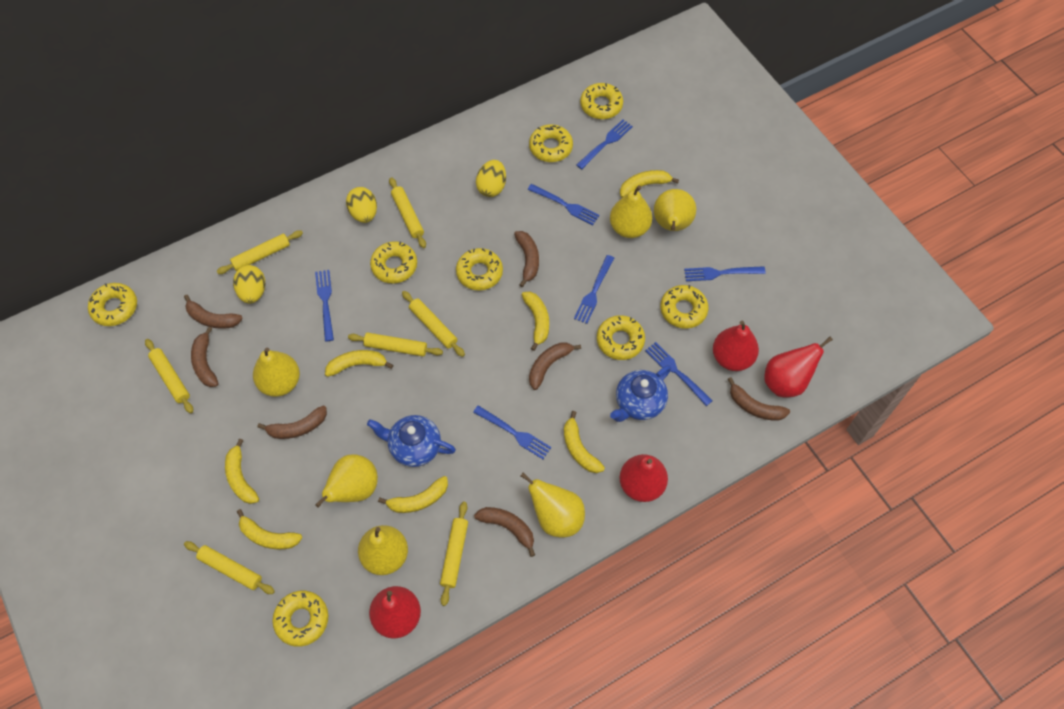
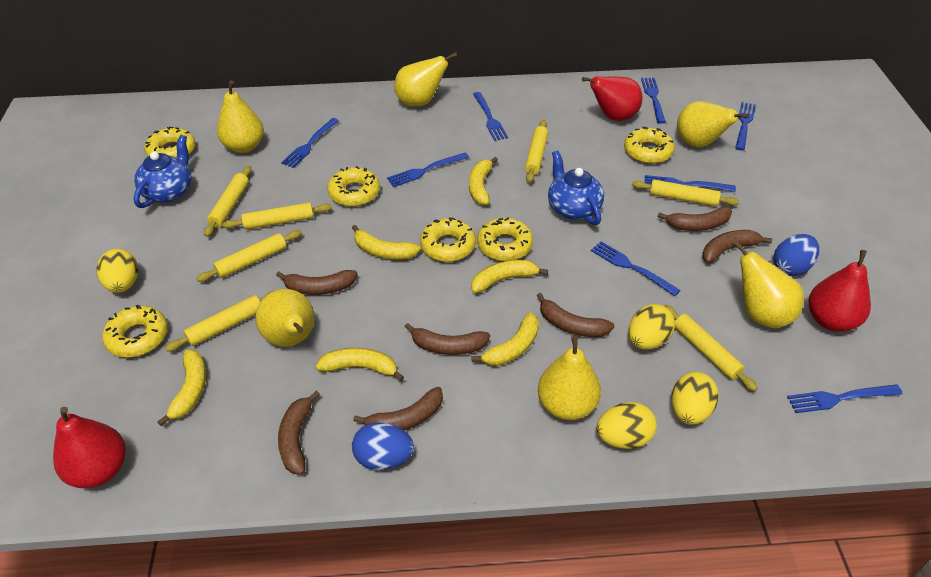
blue egg: none = 0 -> [352,423,414,470] [773,234,819,276] = 2
blue fork: [315,270,334,342] [473,405,551,459] [527,184,600,225] [574,255,614,324] [576,120,633,169] [645,342,713,406] [684,266,766,281] = 7 -> [281,118,339,168] [387,153,469,187] [473,92,508,141] [591,241,681,296] [641,78,666,124] [645,175,736,192] [735,102,756,150] [787,384,903,413] = 8
red pear: [369,586,421,638] [619,454,668,502] [713,321,759,371] [764,337,833,397] = 4 -> [53,407,126,488] [582,76,642,121] [809,250,871,332] = 3
yellow banana: [225,438,259,504] [237,509,302,549] [325,350,393,377] [378,476,448,513] [522,292,549,351] [564,411,605,473] [620,170,679,198] = 7 -> [157,350,206,426] [316,348,404,381] [352,225,421,259] [469,157,498,205] [471,260,548,293] [471,312,539,366] = 6
yellow donut: [88,283,137,326] [272,591,328,647] [370,241,417,283] [456,248,503,290] [529,124,573,162] [580,83,623,119] [597,315,645,360] [660,285,708,329] = 8 -> [102,305,168,357] [144,127,196,157] [327,166,380,207] [420,217,476,262] [477,218,533,261] [624,126,675,164] = 6
yellow egg: [233,265,265,303] [346,187,377,223] [476,160,506,197] = 3 -> [96,249,138,293] [596,402,657,449] [628,304,675,349] [671,372,719,425] = 4

